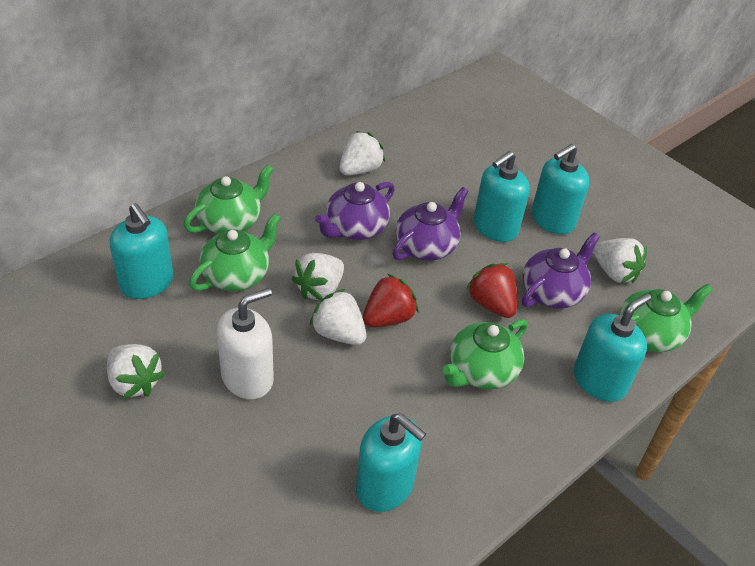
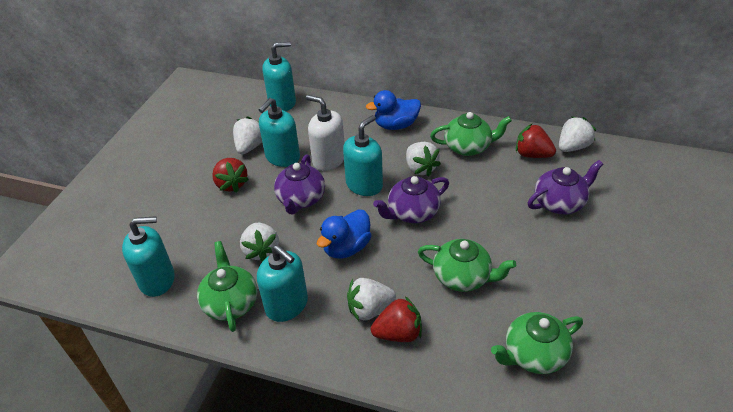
blue duck: none = 0 -> [317,209,372,259] [366,90,421,130] = 2
red strawberry: [363,274,418,327] [466,263,517,318] = 2 -> [212,158,249,193] [371,296,422,342] [516,124,556,158] = 3

